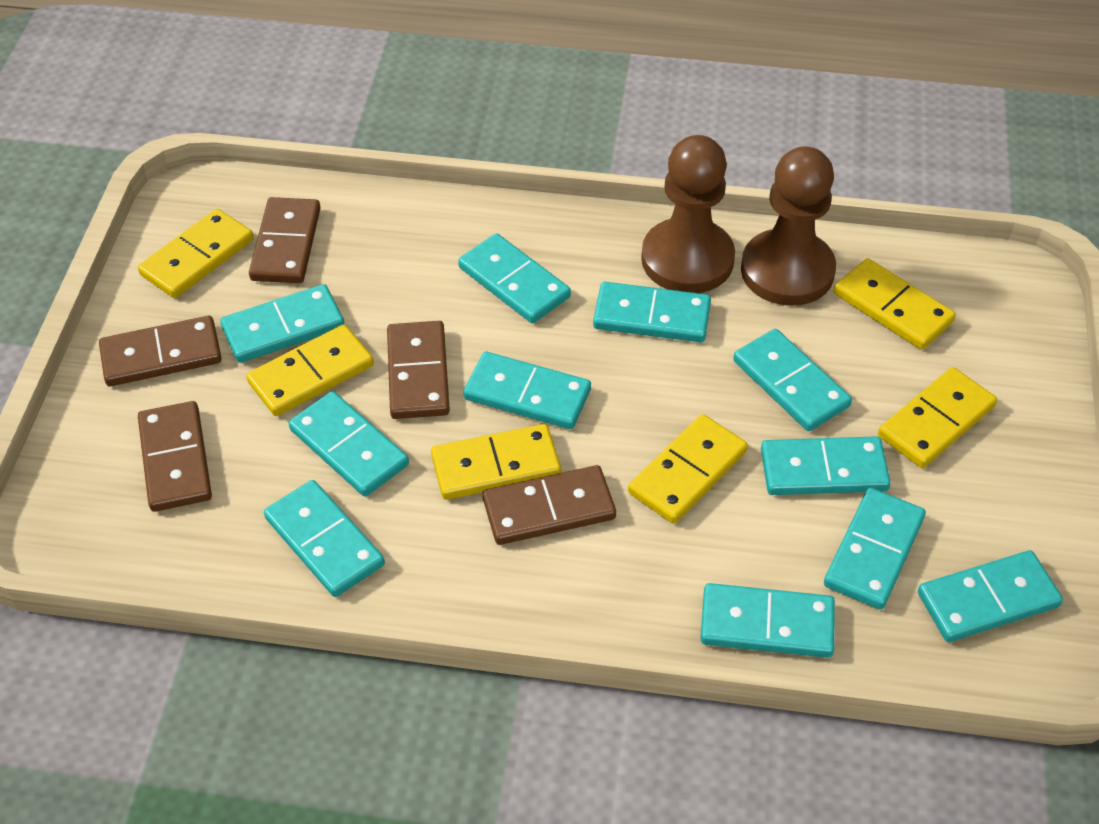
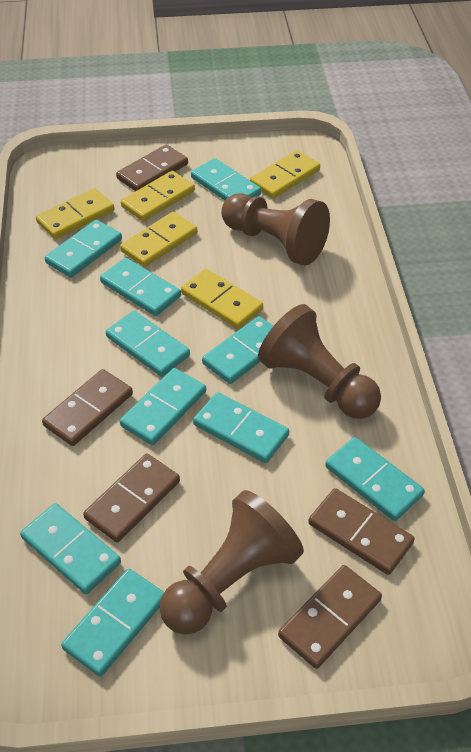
brown pawn: [641,135,735,293] [741,146,836,306] = 2 -> [159,490,304,635] [221,193,330,266] [258,304,381,419] = 3
turquoise domino: [220,284,345,363] [264,480,385,597] [289,391,409,496] [458,233,571,323] [464,352,591,429] [593,282,711,342] [701,583,835,658] [733,329,852,431] [761,436,891,495] [824,488,926,609] [918,550,1063,642] = 11 -> [20,503,121,594] [45,220,122,278] [61,569,164,677] [100,258,181,316] [106,311,190,377] [120,368,206,445] [191,158,261,200] [193,392,289,463] [202,316,273,384] [325,437,425,521] = 10
yellow domino: [138,209,254,298] [246,324,374,416] [431,424,561,500] [628,414,748,524] [834,258,956,350] [878,367,997,468] = 6 -> [36,188,114,239] [120,212,197,267] [121,171,195,222] [181,269,263,329] [250,150,320,199] = 5

